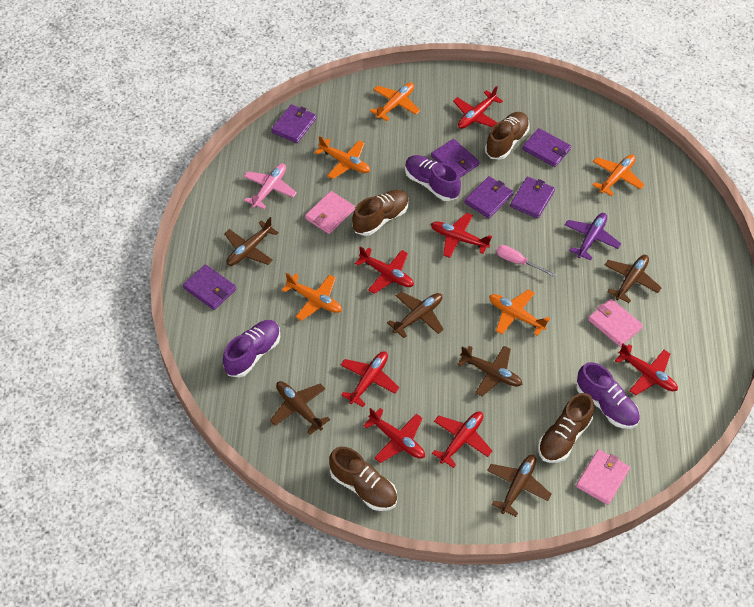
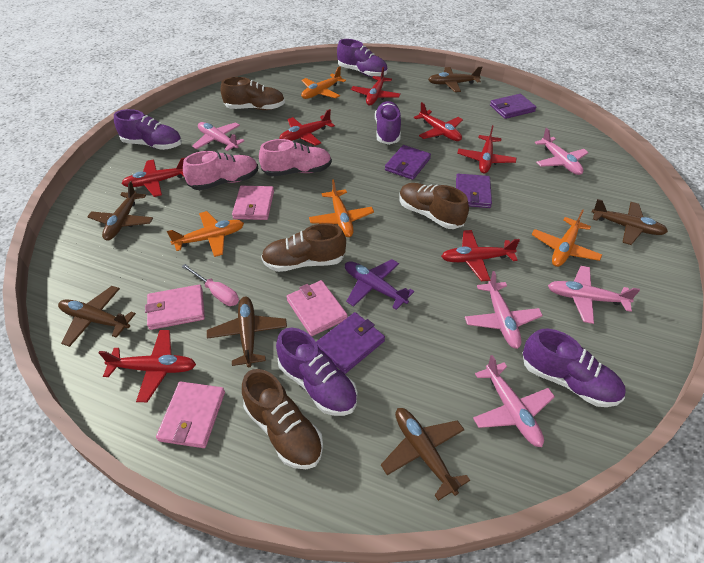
orange plane: [282,273,342,321] [315,136,370,179] [370,83,420,121] [489,289,550,336] [593,155,644,196] = 5 -> [167,211,244,257] [301,67,346,99] [309,179,374,237] [532,209,602,267] = 4
pink plane: [244,163,297,209] = 1 -> [192,122,244,151] [465,271,543,349] [473,355,555,447] [535,128,589,175] [548,266,640,324] = 5
pink shoe: none = 0 -> [183,151,258,190] [259,139,332,176] = 2
pink wallet: [305,191,355,234] [576,449,630,505] [588,299,643,347] = 3 -> [145,285,205,330] [156,382,225,448] [232,186,274,220] [286,280,348,336] = 4
purple shoe: [223,320,280,377] [405,155,461,201] [576,362,640,429] = 3 -> [114,109,182,150] [276,328,357,416] [337,39,388,77] [375,101,401,145] [523,329,625,407] = 5
purple wallet: [183,264,236,310] [271,104,316,143] [431,139,480,177] [464,176,513,218] [510,177,555,218] [522,128,571,167] = 6 -> [316,312,385,374] [385,145,431,180] [456,174,492,208] [490,94,537,119] = 4

